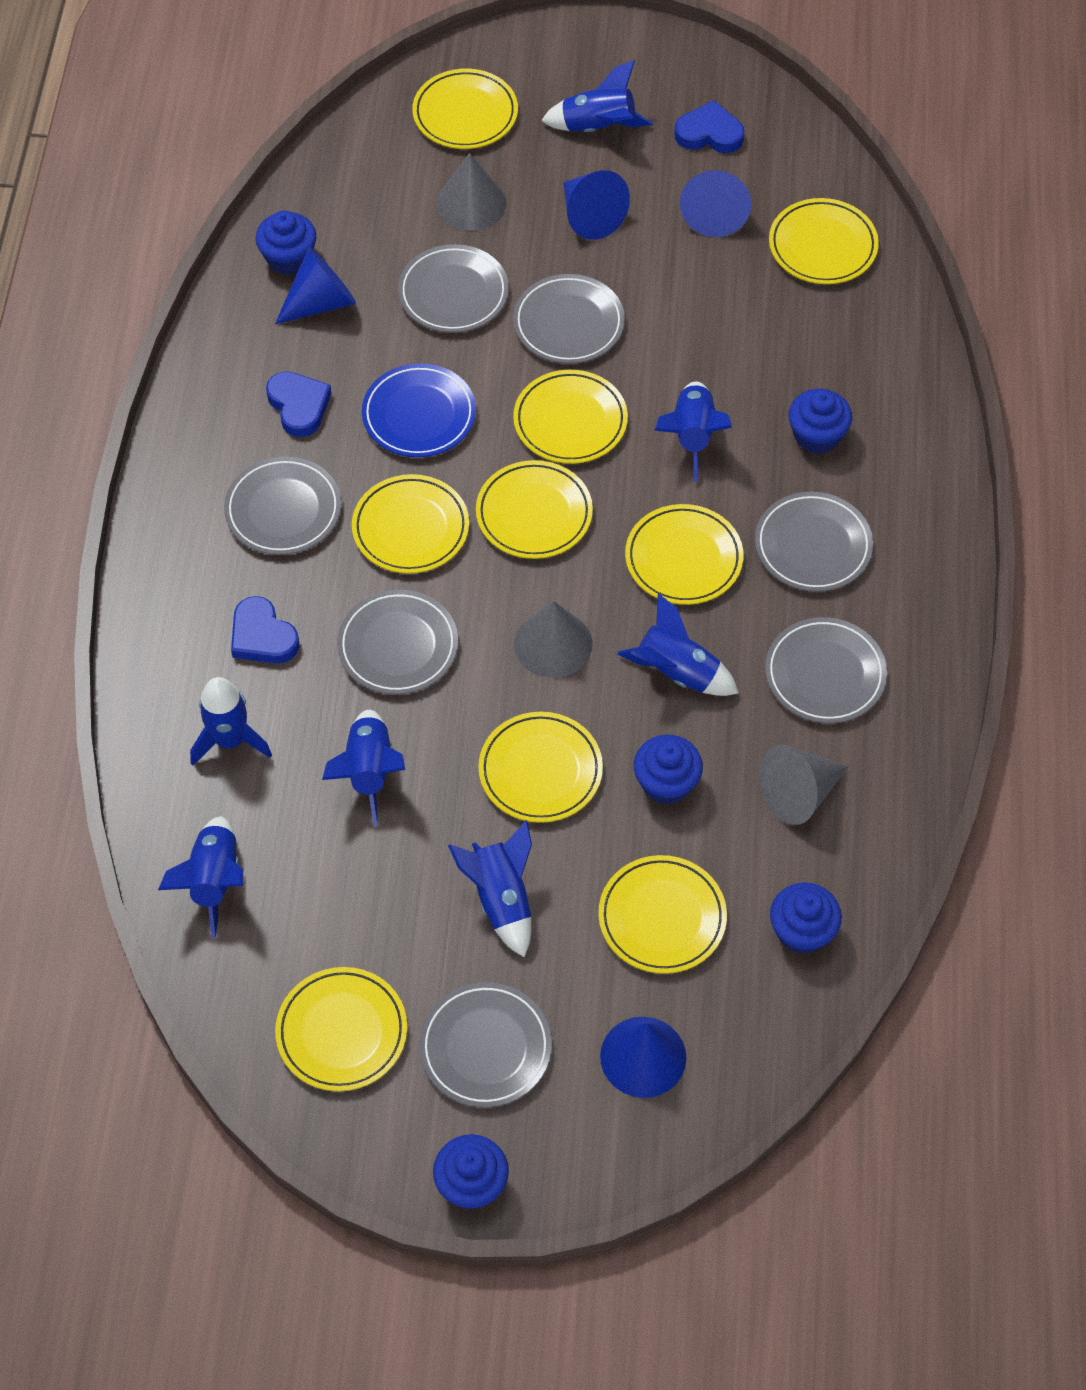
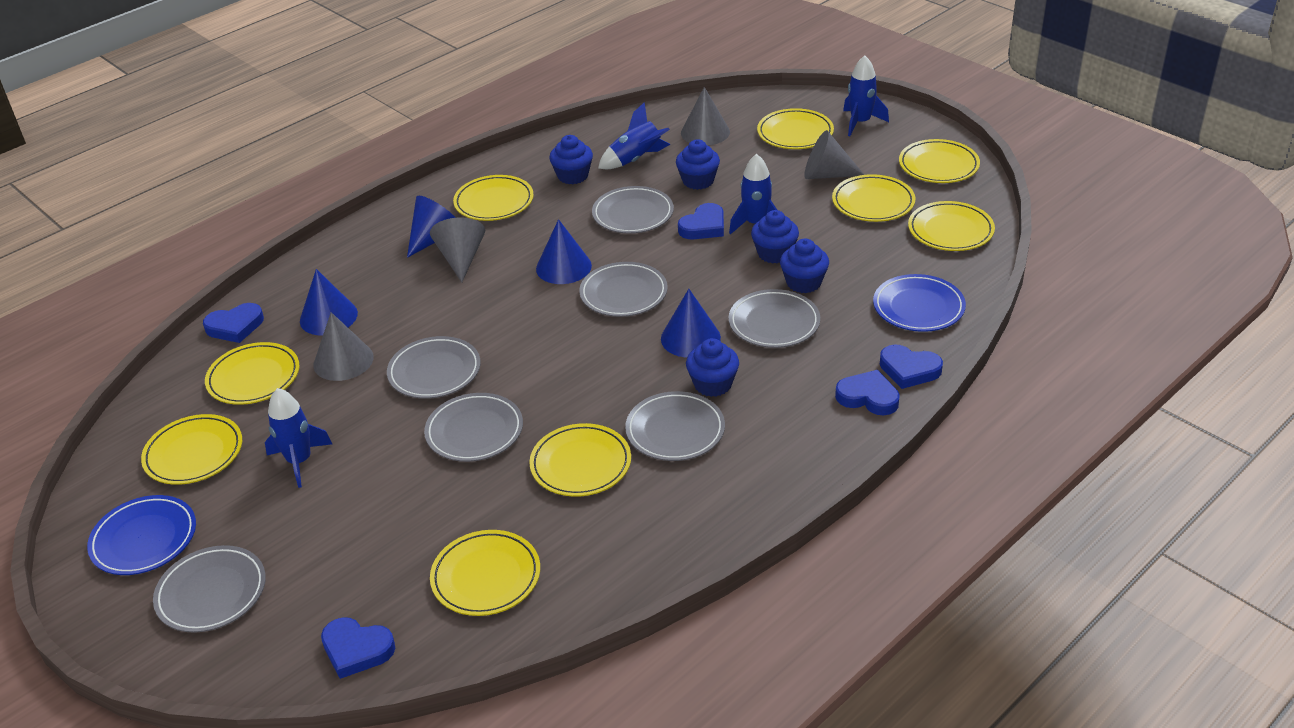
blue heart: [231,596,299,663] [266,371,331,437] [674,100,744,153] = 3 -> [203,303,264,343] [321,617,395,679] [678,203,724,239] [835,370,900,415] [880,345,943,389] = 5
blue plate: [362,363,476,457] = 1 -> [87,495,196,575] [873,274,966,332] = 2
blue rocket: [158,816,243,938] [190,677,272,766] [322,710,405,825] [448,820,532,957] [541,60,653,132] [618,593,739,696] [654,381,732,482] = 7 -> [265,388,332,488] [598,102,670,169] [729,154,777,235] [843,55,889,136] = 4
grey cone: [436,153,506,231] [514,601,592,678] [759,745,848,825] = 3 -> [313,312,374,381] [430,218,485,282] [681,87,730,145] [804,130,864,179] = 4

